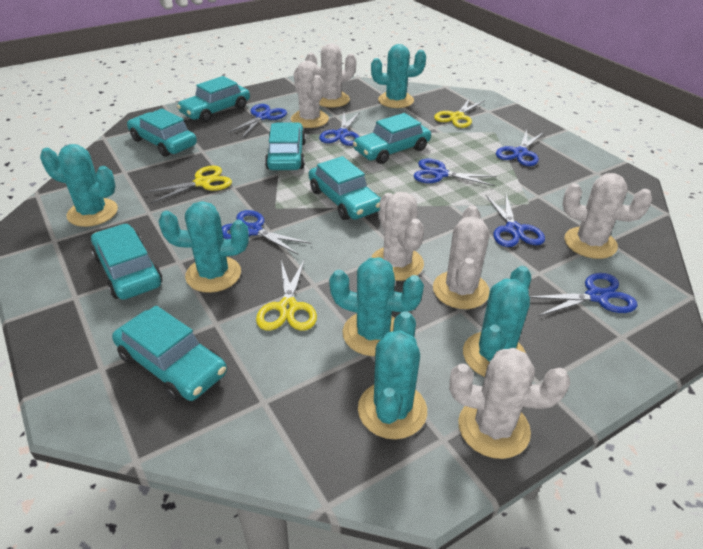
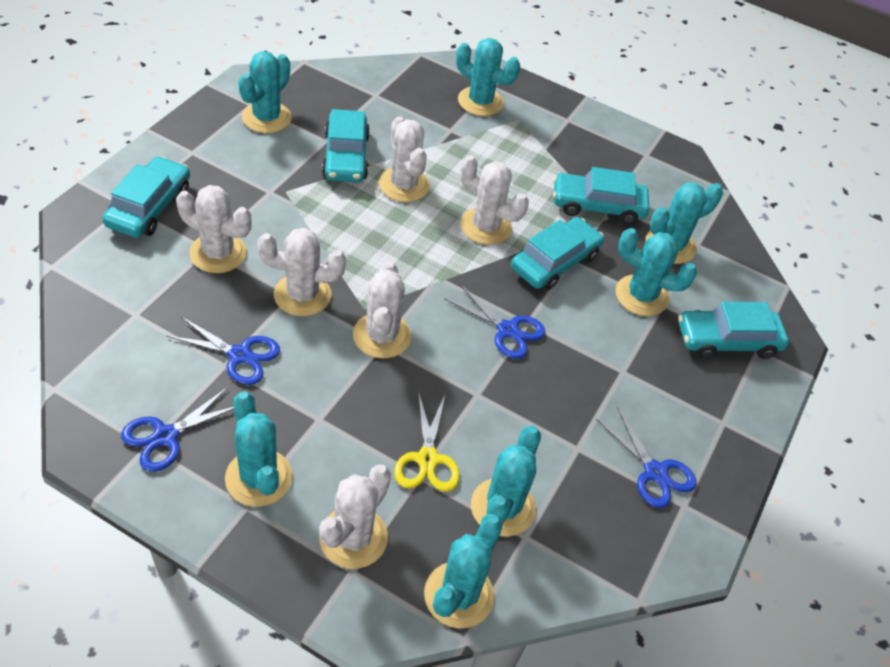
blue scissors: [222,210,312,255] [227,104,287,138] [319,112,360,146] [414,159,497,186] [486,194,545,247] [496,130,544,166] [529,273,637,316] = 7 -> [121,386,234,472] [166,317,280,385] [444,284,545,359] [596,407,697,508] = 4
turquoise cactus: [40,144,118,227] [158,201,249,293] [329,257,424,356] [358,311,427,439] [371,44,426,108] [463,266,531,377] = 6 -> [225,391,293,507] [238,51,292,133] [424,514,503,628] [456,38,520,116] [471,426,541,537] [616,228,697,316] [646,183,723,264] = 7
turquoise car: [91,224,162,300] [112,306,227,402] [127,109,197,157] [177,76,250,122] [265,122,306,170] [309,156,381,220] [353,113,431,164] = 7 -> [102,156,190,238] [322,109,370,182] [511,217,604,290] [553,167,649,224] [678,302,789,359] = 5
yellow scissors: [143,166,232,204] [256,259,317,331] [434,98,485,128] = 3 -> [394,391,460,492] = 1

